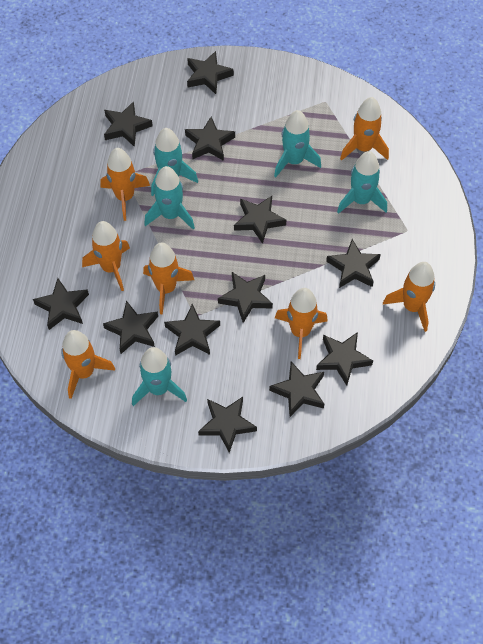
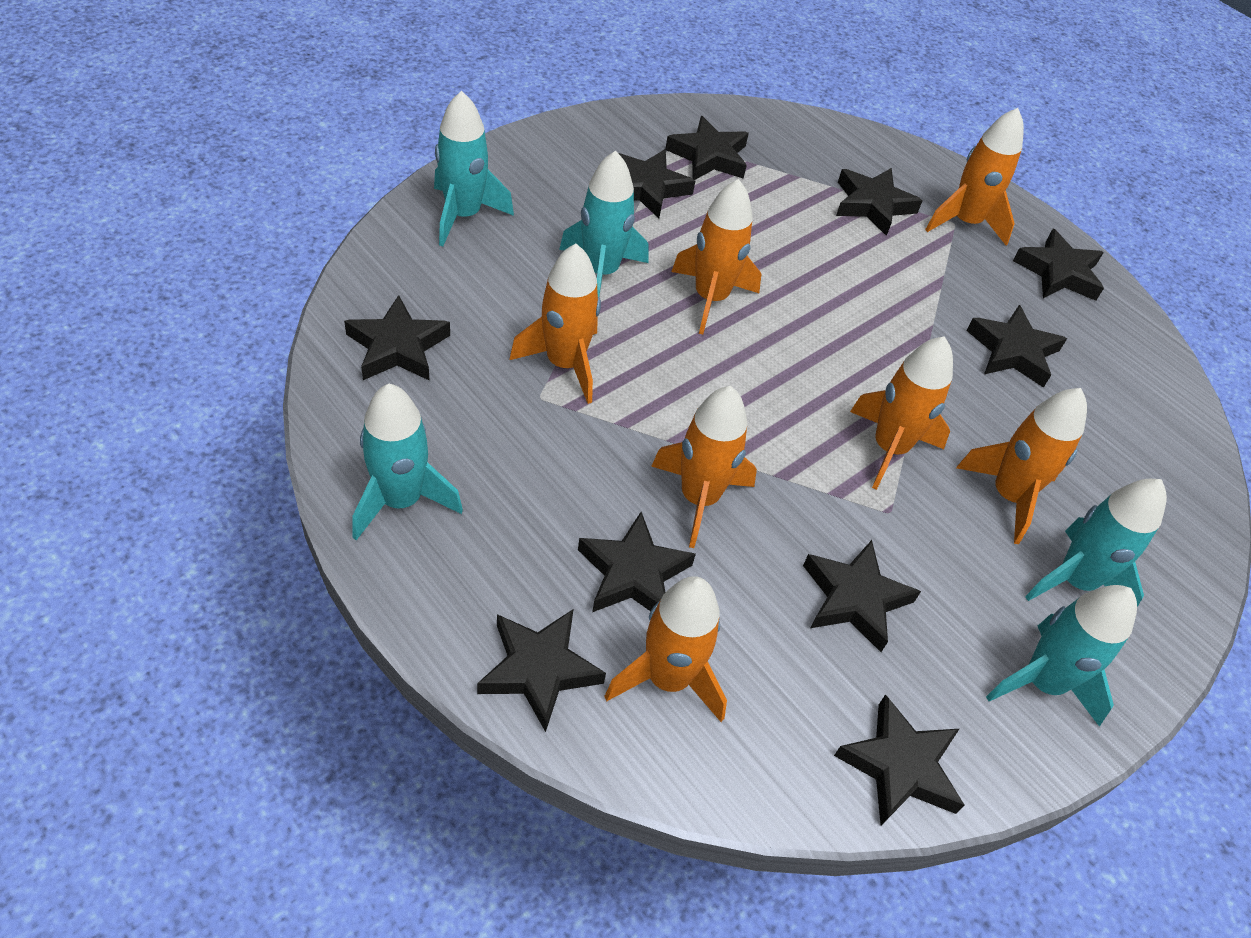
black star: [33,278,89,330] [103,300,158,354] [104,101,153,147] [164,304,220,356] [185,117,235,161] [187,51,234,94] [198,397,257,453] [218,272,273,323] [234,196,286,244] [269,361,324,417] [316,332,373,386] [326,239,381,288] = 12 -> [344,295,450,381] [477,609,606,732] [578,512,696,612] [618,149,695,218] [665,116,749,180] [803,540,921,652] [834,694,965,825] [836,168,923,236] [966,305,1067,388] [1013,229,1104,301] = 10

